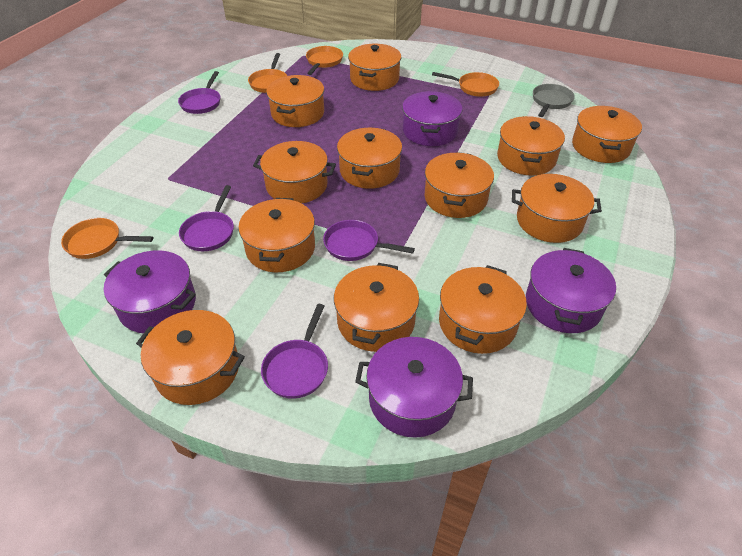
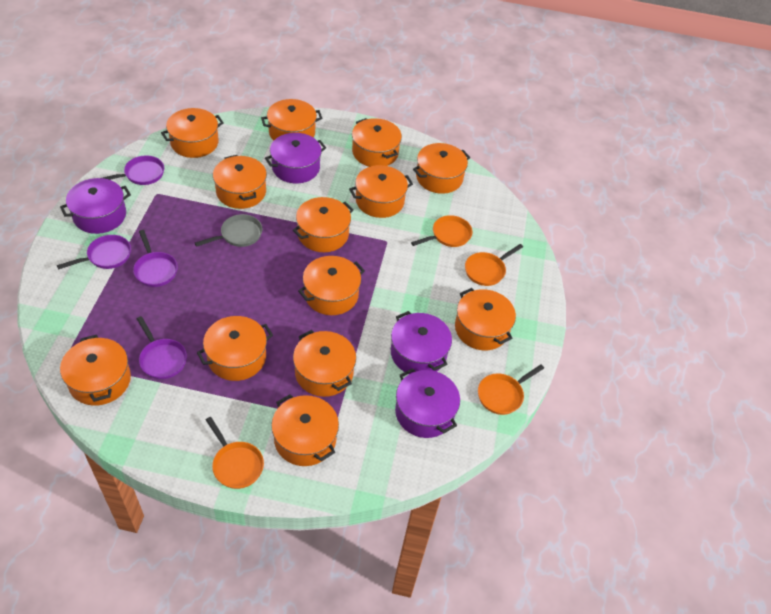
orange pot: [136,310,245,405] [238,198,315,272] [253,141,336,203] [266,75,324,127] [334,263,419,352] [337,127,402,189] [348,44,401,91] [424,152,494,218] [439,265,527,354] [497,116,565,176] [512,174,602,243] [572,106,642,163] = 12 -> [60,335,131,406] [161,108,224,158] [197,316,273,381] [213,155,267,209] [261,99,322,141] [271,394,339,466] [293,197,354,252] [293,330,356,397] [298,256,365,315] [349,165,413,218] [352,118,402,167] [413,143,470,194] [455,288,516,350] = 13

